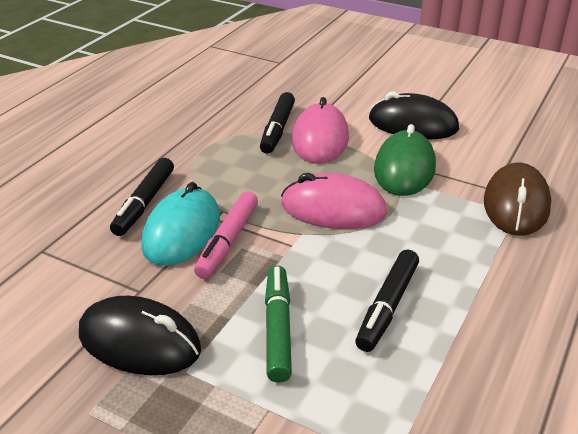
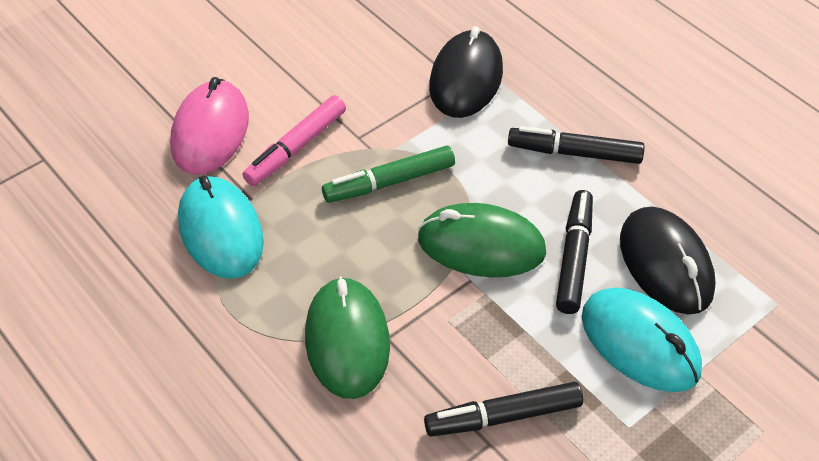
brown mouse: [484,162,551,236] = 1 -> none = 0
green mouse: [374,124,436,196] = 1 -> [305,276,390,399] [417,203,546,277] = 2
pink mouse: [281,173,387,229] [291,97,349,164] = 2 -> [170,77,249,175] = 1
turquoise mouse: [141,182,220,266] = 1 -> [178,176,264,279] [582,288,702,392] = 2

